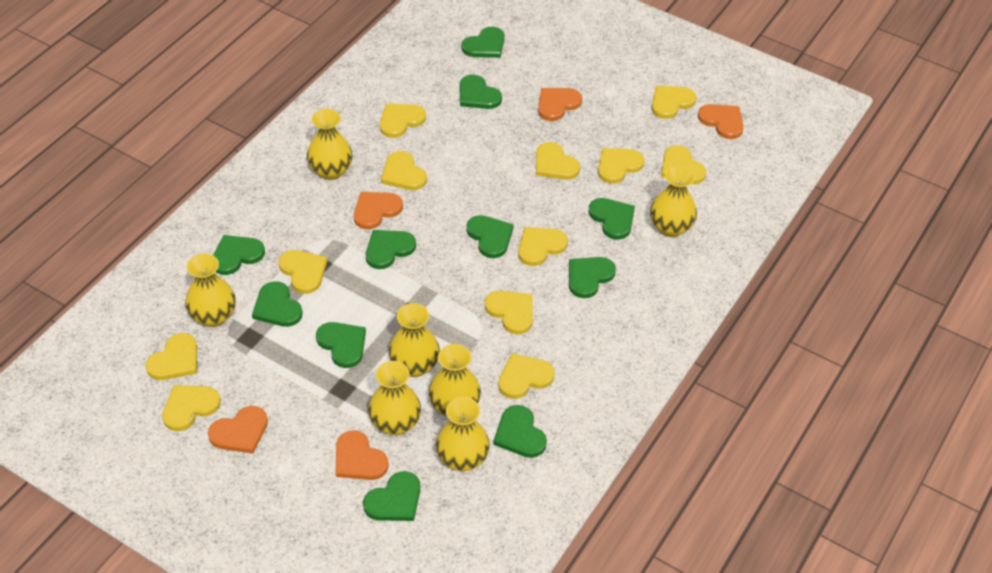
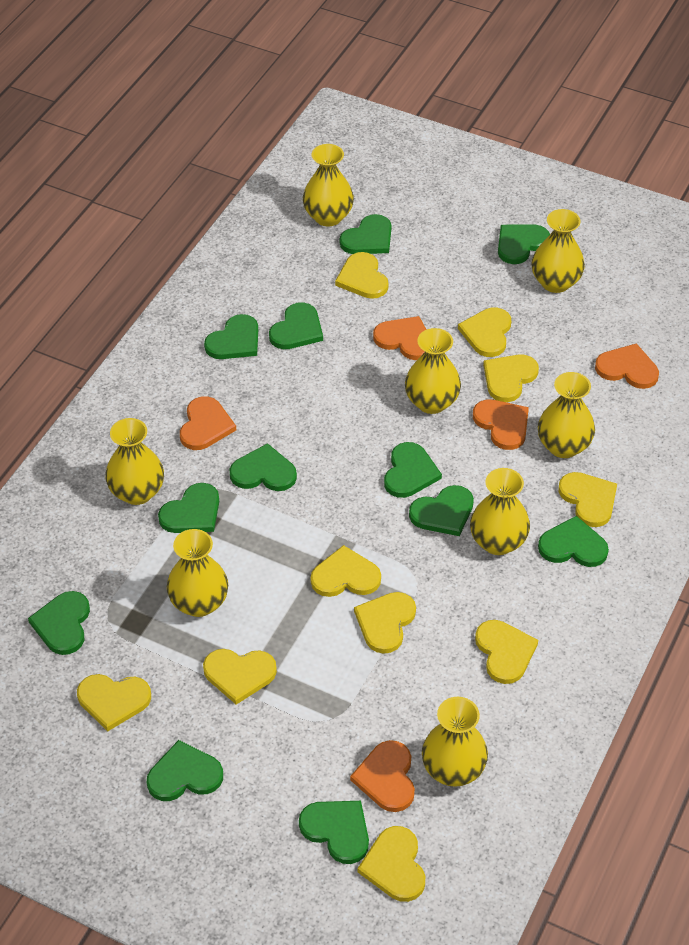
green heart: [213,235,265,275] [252,281,303,327] [316,322,366,368] [363,471,420,521] [366,230,416,269] [460,75,502,109] [461,27,505,58] [466,215,514,258] [493,405,547,458] [569,257,616,298] [589,198,635,240] = 11 -> [28,591,90,655] [147,740,223,801] [158,483,219,533] [204,314,258,359] [229,443,297,491] [269,302,323,349] [299,801,369,864] [340,214,391,254] [384,442,442,498] [409,485,474,536] [498,224,550,264] [538,516,609,567] = 12
yellow heart: [146,333,197,380] [162,385,221,431] [278,250,327,294] [380,104,426,138] [381,151,427,190] [484,291,533,334] [498,353,555,399] [518,227,568,266] [536,142,580,180] [598,148,645,184] [652,85,697,119] [661,145,706,185] = 12 -> [77,674,151,731] [203,649,277,705] [311,545,381,597] [335,252,389,299] [354,592,416,654] [357,826,425,902] [458,308,511,357] [475,620,538,684] [483,354,539,402] [558,472,617,527] = 10
yellow vase: [185,253,236,327] [307,109,353,180] [368,361,421,435] [389,303,440,377] [429,344,481,416] [436,397,490,471] [650,165,697,237] = 7 -> [105,418,164,505] [167,529,228,617] [303,144,354,226] [405,328,461,414] [422,697,488,787] [470,468,530,555] [531,209,585,293] [538,372,595,458] = 8

